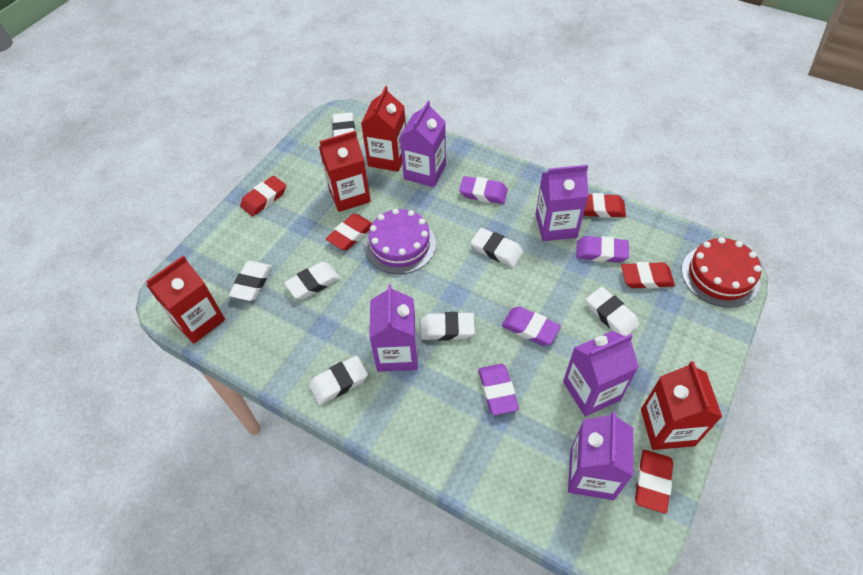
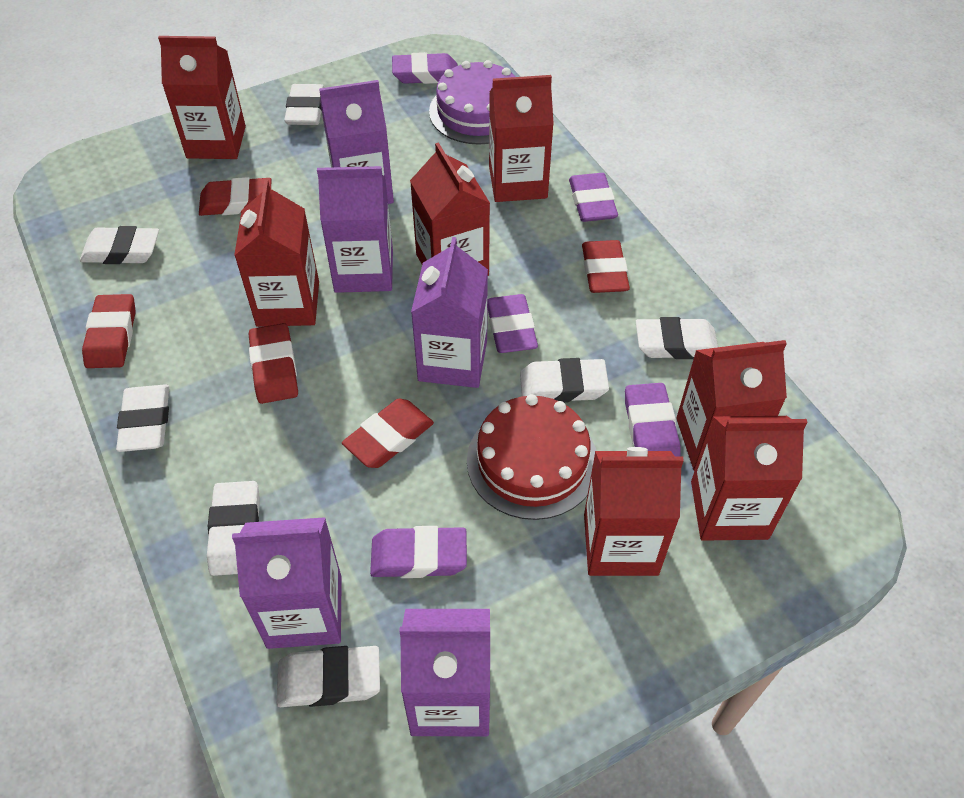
purple eraser: [459,176,508,204] [478,364,519,415] [502,307,561,346] [576,236,629,263] = 4 -> [370,526,467,578] [392,52,458,84] [487,294,538,353] [569,173,618,222] [625,383,681,457] = 5
red carton: [146,256,225,344] [319,131,371,212] [361,86,406,172] [641,361,722,450] = 4 -> [158,36,246,159] [234,180,319,327] [410,142,490,276] [489,75,554,202] [584,447,684,576] [676,340,787,471] [691,416,808,541] = 7

